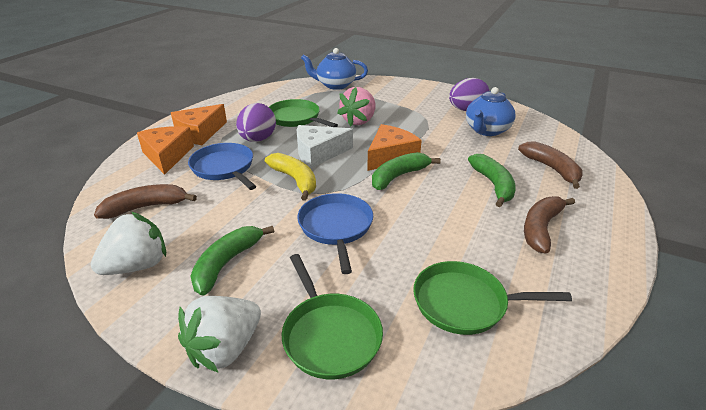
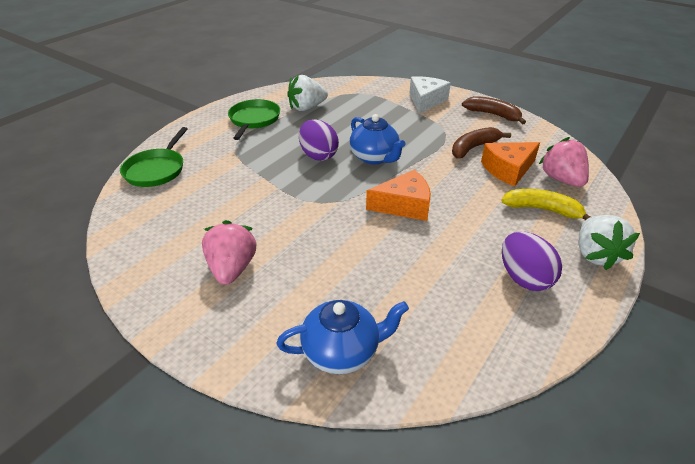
blue pan: [188,143,256,190] [297,193,373,274] = 2 -> none = 0
brown banana: [94,184,197,219] [518,141,583,189] [524,196,575,254] = 3 -> [452,127,511,158] [462,96,526,124] = 2
green banana: [190,226,274,296] [372,152,441,190] [468,154,516,207] = 3 -> none = 0
green pan: [269,99,338,127] [282,254,383,379] [413,261,572,335] = 3 -> [120,127,188,187] [228,99,280,140] = 2
orange cheese: [137,126,194,175] [171,104,227,145] [367,124,422,171] = 3 -> [366,170,431,221] [481,142,540,186] = 2
pink strawberry: [337,87,375,126] = 1 -> [202,220,256,285] [539,137,589,187] = 2

